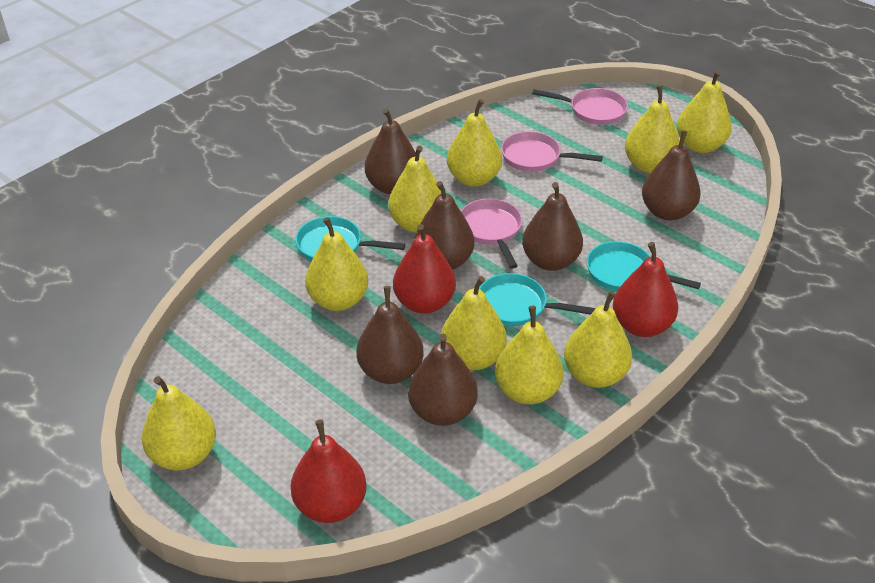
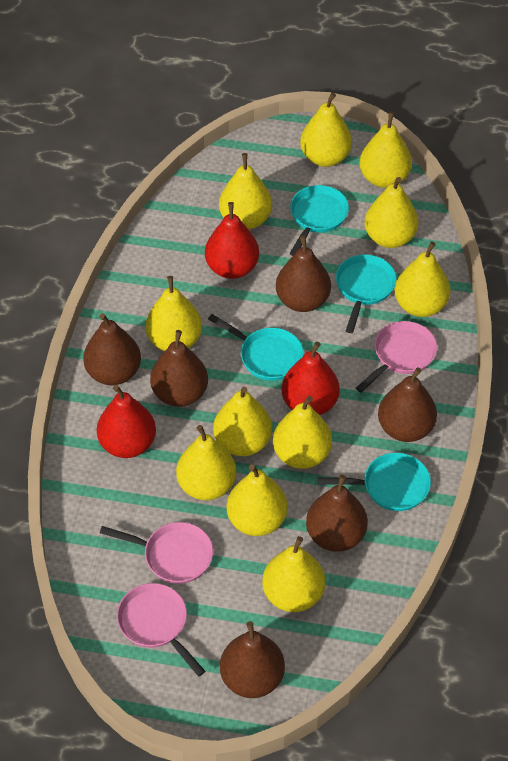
turquoise pan: [295,216,405,261] [479,273,595,326] [587,241,701,291] = 3 -> [208,314,303,381] [289,185,349,256] [318,453,431,511] [336,255,396,333] = 4
yellow pear: [142,376,216,470] [305,217,368,311] [388,146,441,232] [440,276,507,370] [447,99,502,187] [495,306,564,404] [564,291,632,388] [625,85,680,173] [677,70,732,153] = 9 -> [146,276,202,351] [176,425,236,500] [213,387,272,456] [219,153,272,229] [226,464,288,536] [262,536,325,612] [273,396,332,469] [300,92,352,167] [359,111,412,188] [364,177,419,248] [395,241,450,317] = 11

